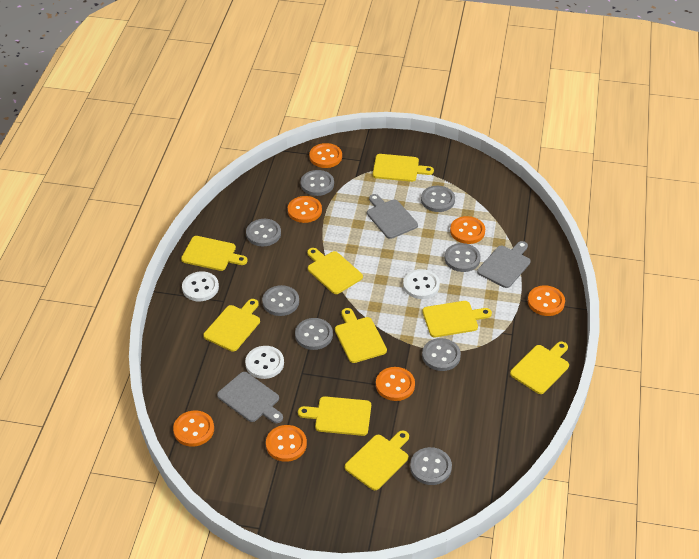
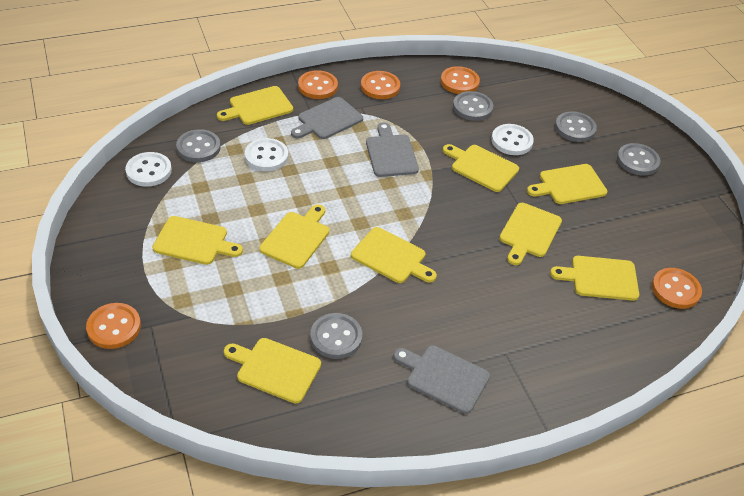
grey button: [246,219,281,246] [262,285,299,316] [295,318,333,350] [300,170,334,196] [410,447,452,485] [421,186,455,212] [422,338,461,371] [445,243,481,272] = 8 -> [176,129,221,162] [310,313,362,359] [453,91,493,121] [555,111,597,142] [617,143,661,176] = 5
orange button: [173,410,214,447] [266,425,307,462] [288,196,322,223] [309,143,342,168] [376,367,415,401] [450,216,485,244] [528,286,565,316] = 7 -> [86,303,141,349] [298,70,338,99] [361,71,400,99] [441,66,480,94] [652,268,702,309] = 5

